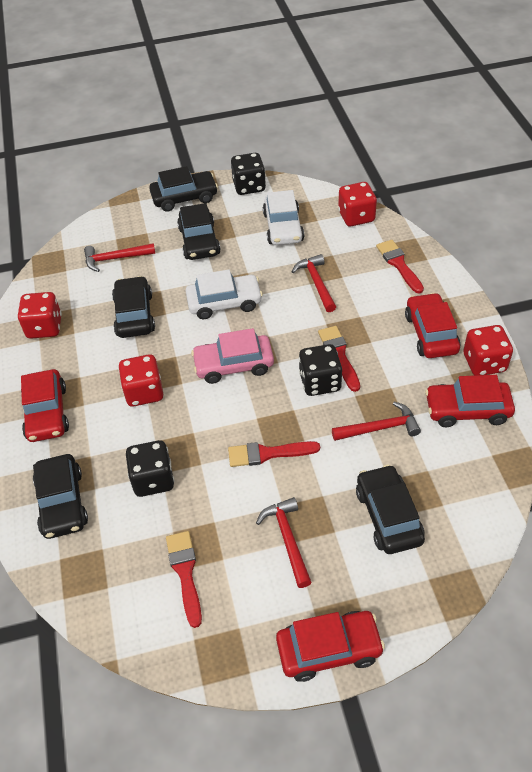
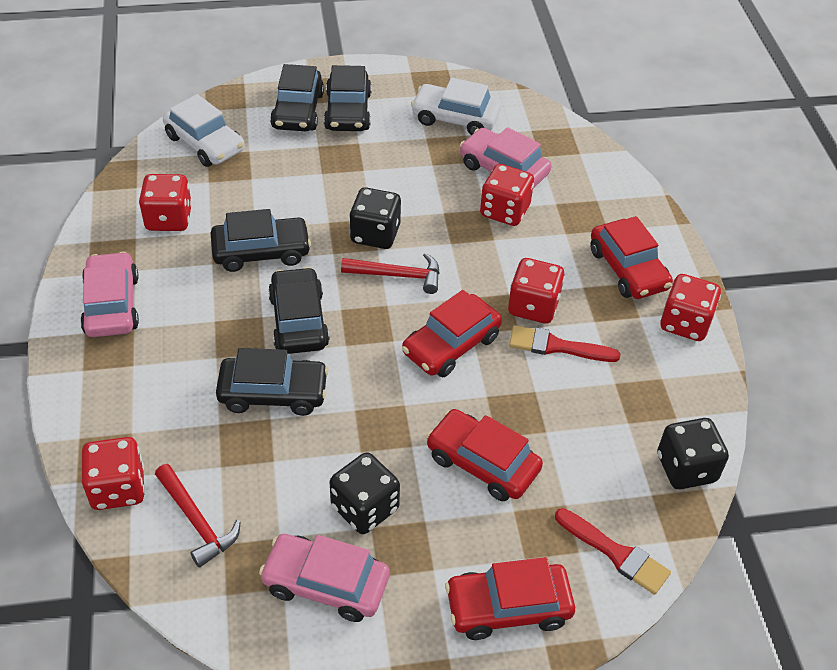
pink car: [191,328,274,384] = 1 -> [80,251,139,337] [259,534,390,622] [460,127,551,189] = 3
red brush: [166,531,202,628] [228,441,320,467] [318,326,360,392] [376,240,424,294] = 4 -> [509,325,620,362] [555,508,671,595] = 2
red dice: [18,292,62,339] [118,354,163,407] [338,182,377,226] [463,325,513,375] = 4 -> [82,437,145,510] [139,174,192,231] [480,164,534,226] [508,258,565,324] [660,274,721,341] = 5
red hammer: [84,243,156,272] [256,497,312,588] [292,254,336,312] [332,402,421,441] = 4 -> [155,464,241,568] [341,253,440,294] = 2

